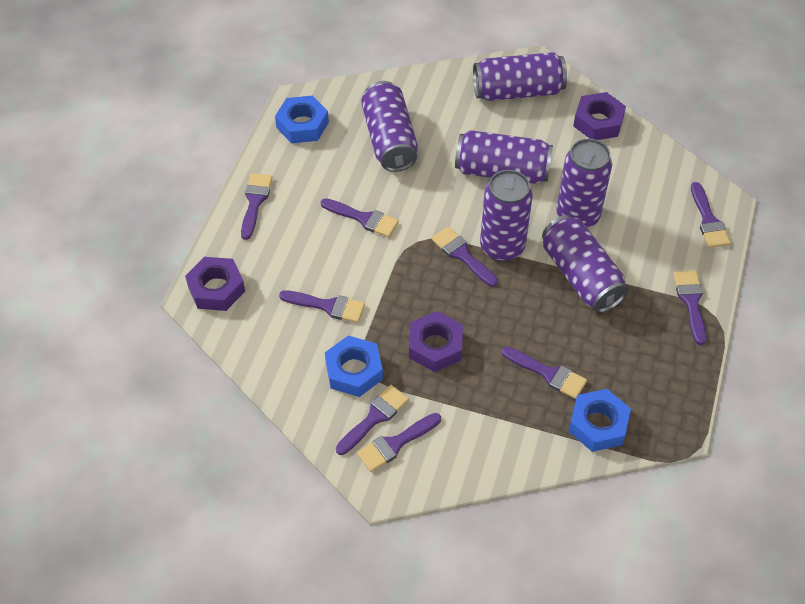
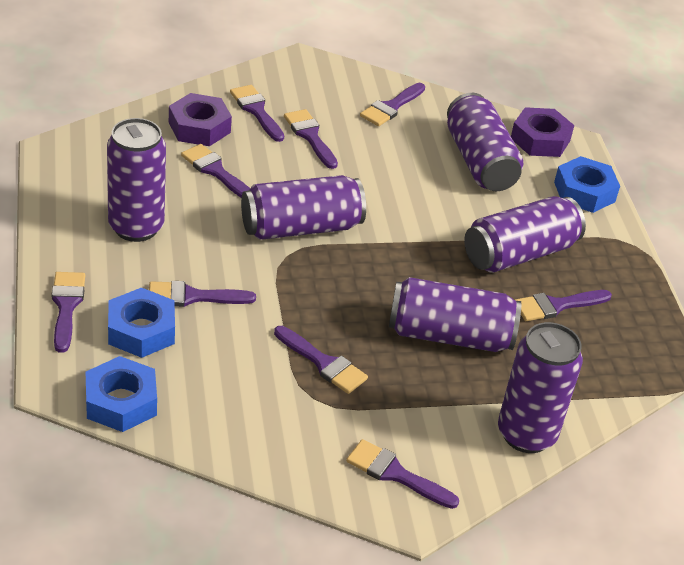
purple nut: [185,257,245,311] [409,311,463,372] [573,92,626,140] = 3 -> [169,93,232,146] [511,107,574,157] = 2

